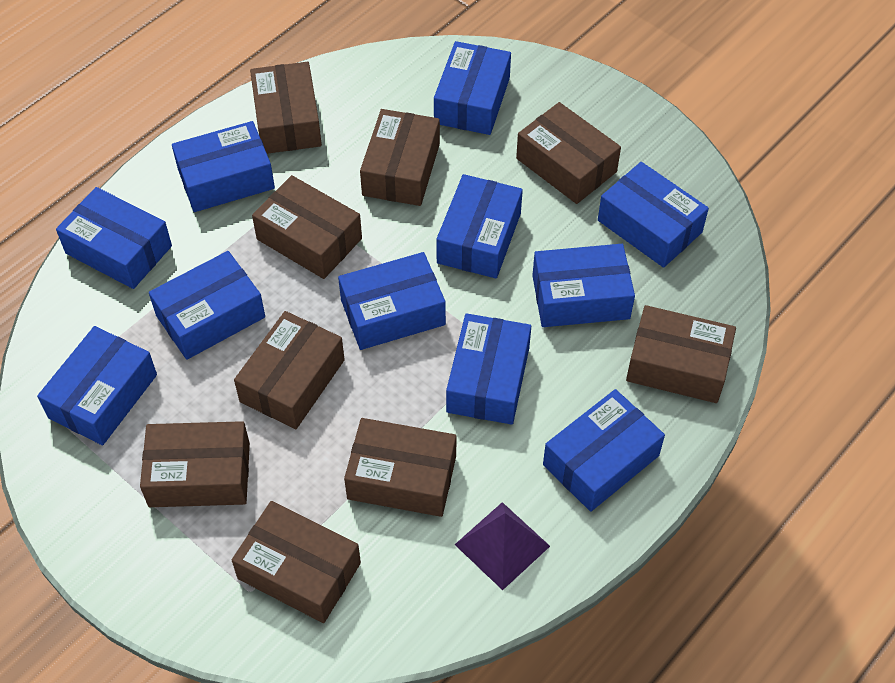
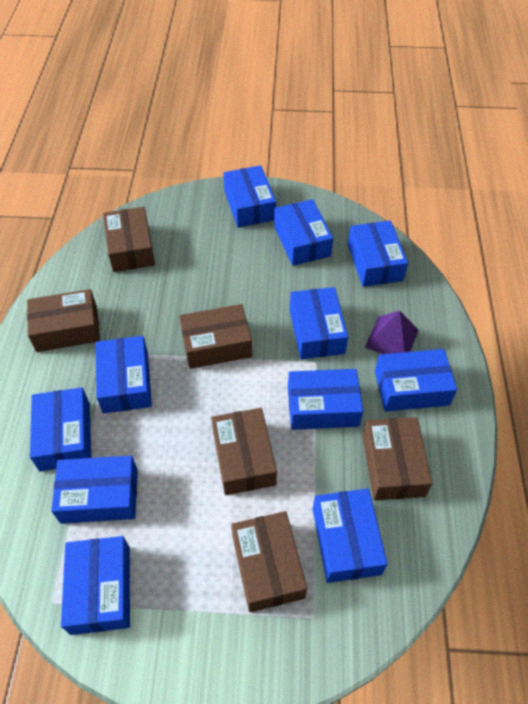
brown box: [140,421,250,507] [232,501,361,623] [234,311,345,429] [250,62,322,154] [252,175,362,279] [344,418,456,517] [360,109,440,206] [516,102,621,204] [626,305,736,403] = 9 -> [27,289,100,352] [103,207,155,272] [179,304,252,369] [211,408,277,495] [231,511,307,612] [362,417,433,500] = 6

